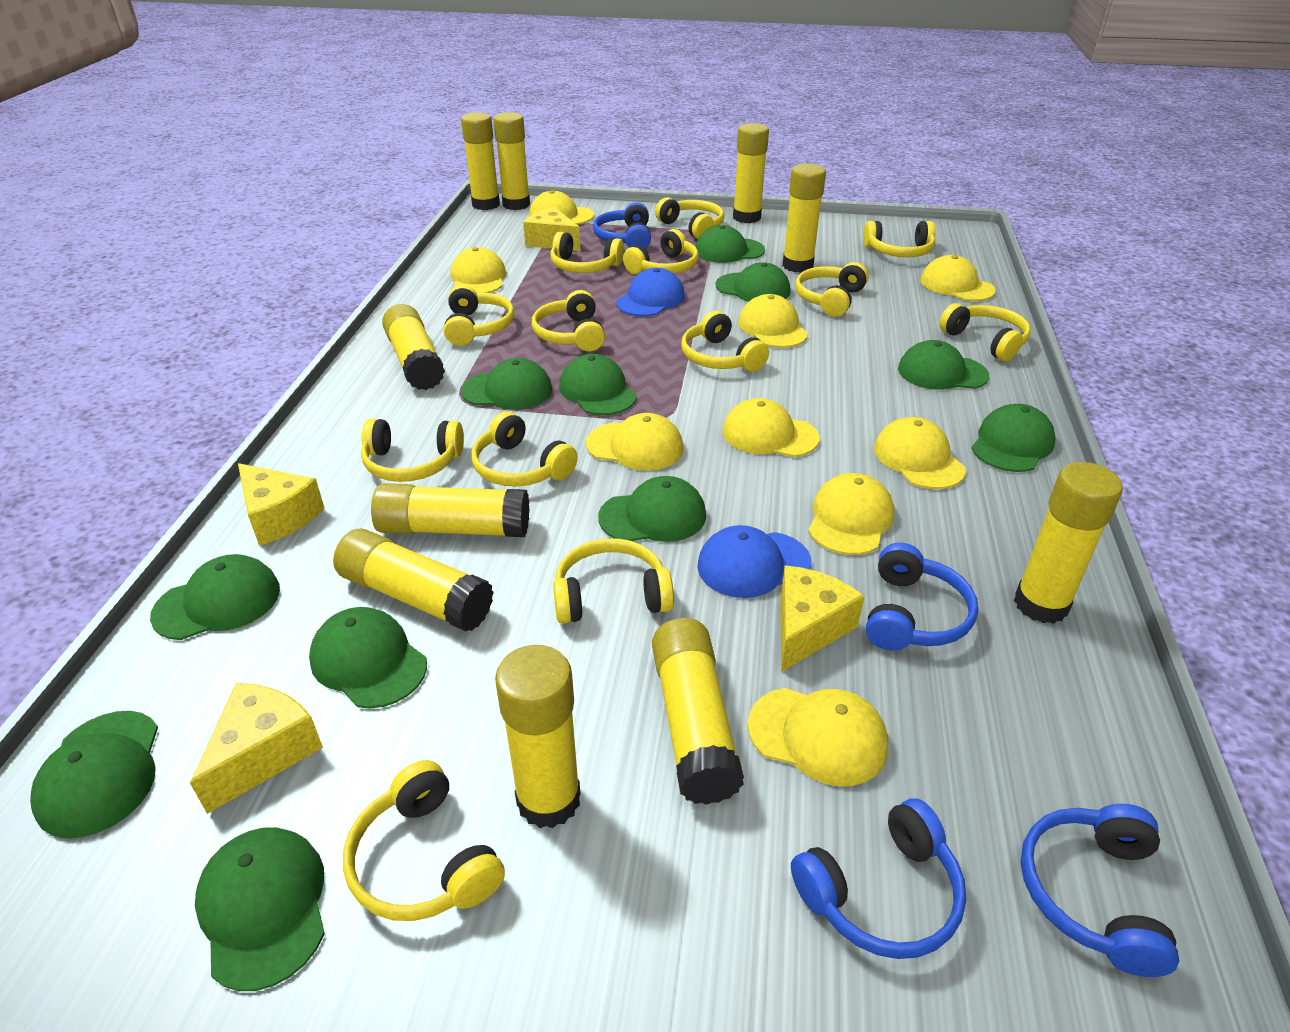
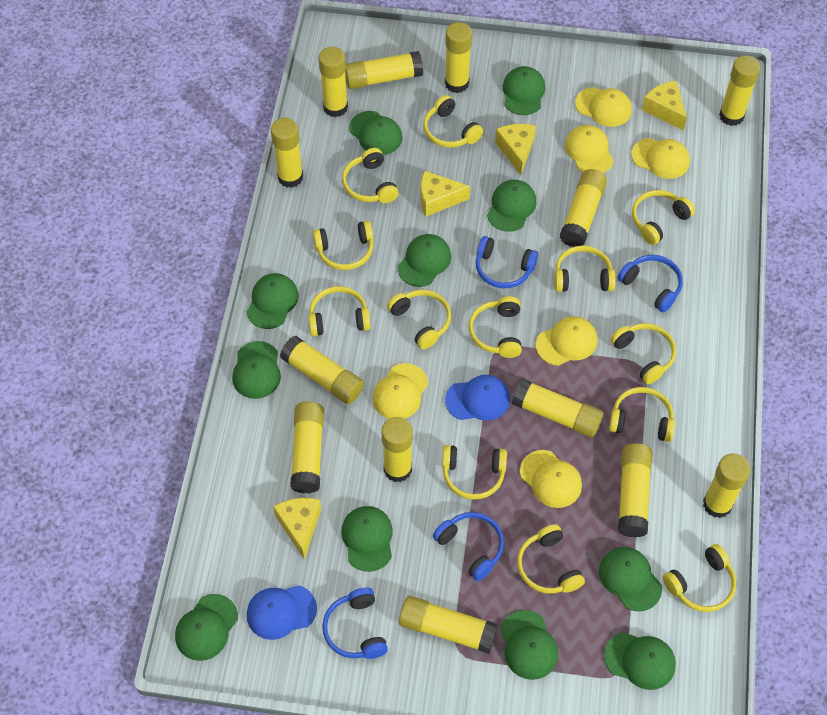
yellow cap: [451,247,506,293] [529,190,594,225] [586,413,684,471] [722,398,820,457] [738,294,808,348] [748,688,888,786] [808,473,894,555] [874,417,966,489] [920,255,996,301] = 9 -> [372,363,428,419] [520,450,582,508] [536,316,598,366] [565,125,614,173] [575,87,632,127] [631,138,690,179] = 6
yellow glue stick: [333,528,494,631] [371,483,530,537] [382,304,445,390] [461,112,500,210] [493,112,530,210] [495,645,581,828] [652,618,744,805] [733,123,769,223] [782,163,826,273] [1014,462,1123,624] = 10 -> [271,118,303,188] [280,336,364,404] [290,401,324,494] [318,47,348,117] [345,51,423,89] [381,417,413,482] [399,596,498,654] [445,22,472,93] [512,379,604,438] [560,169,607,247] [618,443,652,538] [703,453,751,518] [719,55,761,126] = 13

